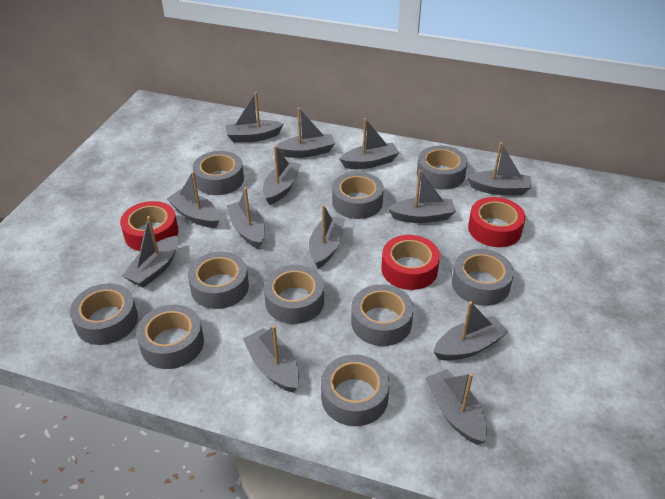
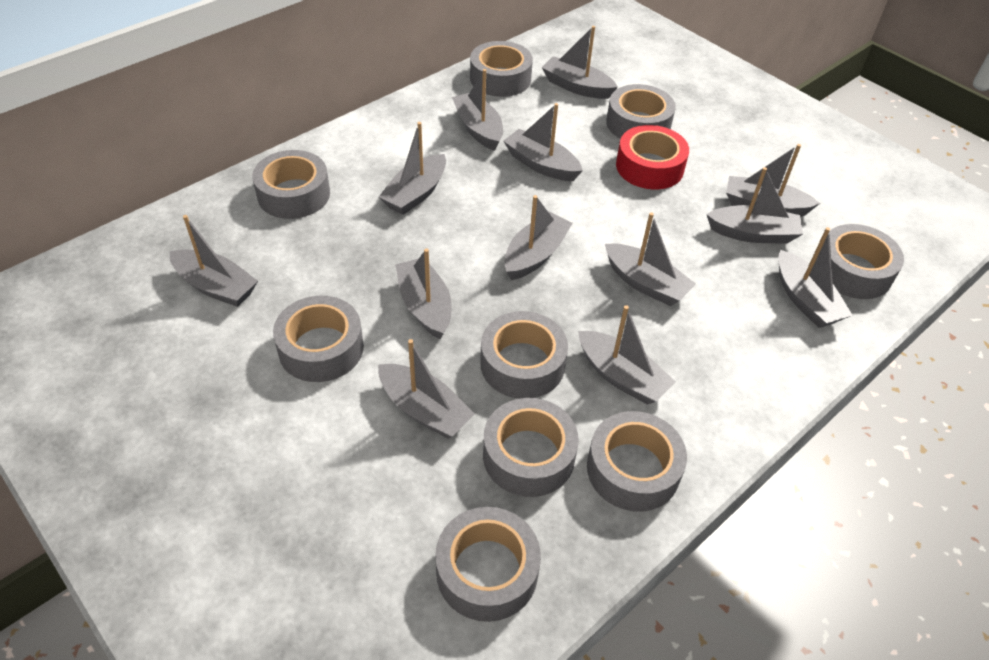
grey tape: [70,283,138,345] [136,305,204,369] [188,252,249,309] [193,151,244,195] [264,265,324,324] [321,355,390,426] [332,172,384,219] [351,284,414,346] [417,146,468,190] [452,249,514,306] = 10 -> [252,150,330,219] [273,296,364,382] [435,507,541,622] [470,41,533,97] [480,311,568,399] [483,398,579,497] [587,411,687,512] [606,84,676,139] [828,224,904,299] = 9
red tape: [120,201,179,251] [381,235,440,290] [468,197,526,247] = 3 -> [616,125,689,189] = 1

